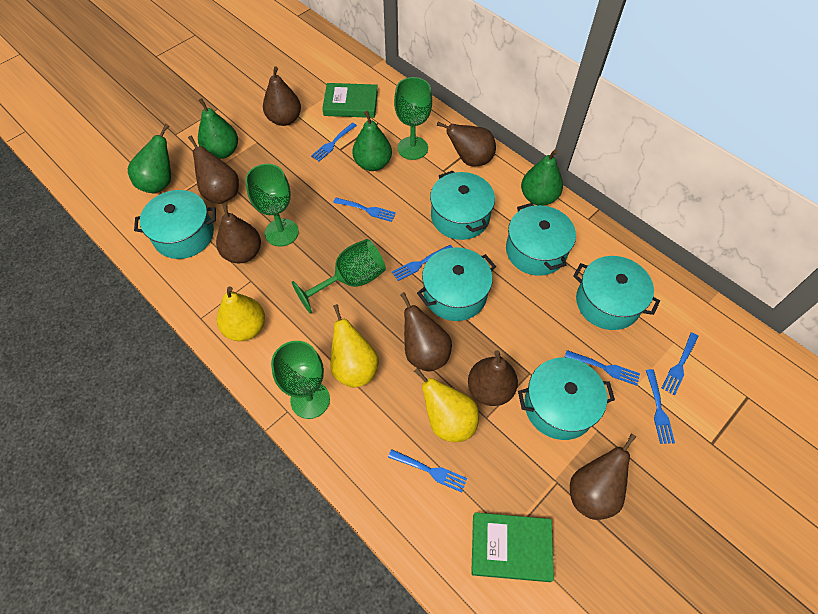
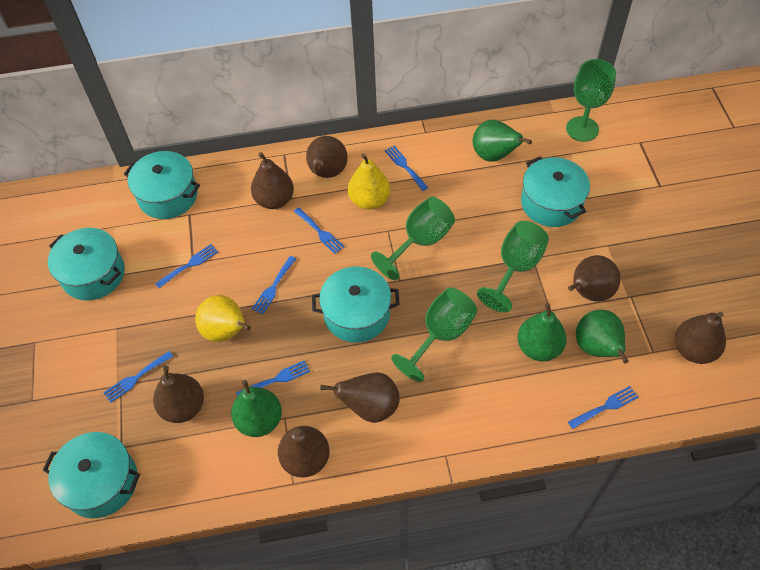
green book: [322,83,378,118] [471,512,554,582] = 2 -> none = 0
turquoise pot: [134,190,216,259] [417,247,496,321] [430,171,495,240] [506,203,576,276] [518,357,615,440] [573,256,660,330] = 6 -> [43,432,140,518] [48,228,125,301] [124,151,200,219] [312,267,400,343] [521,157,590,227] = 5
yellow pear: [217,286,265,341] [330,304,379,388] [414,367,479,442] = 3 -> [195,295,251,342] [348,153,390,210] = 2

